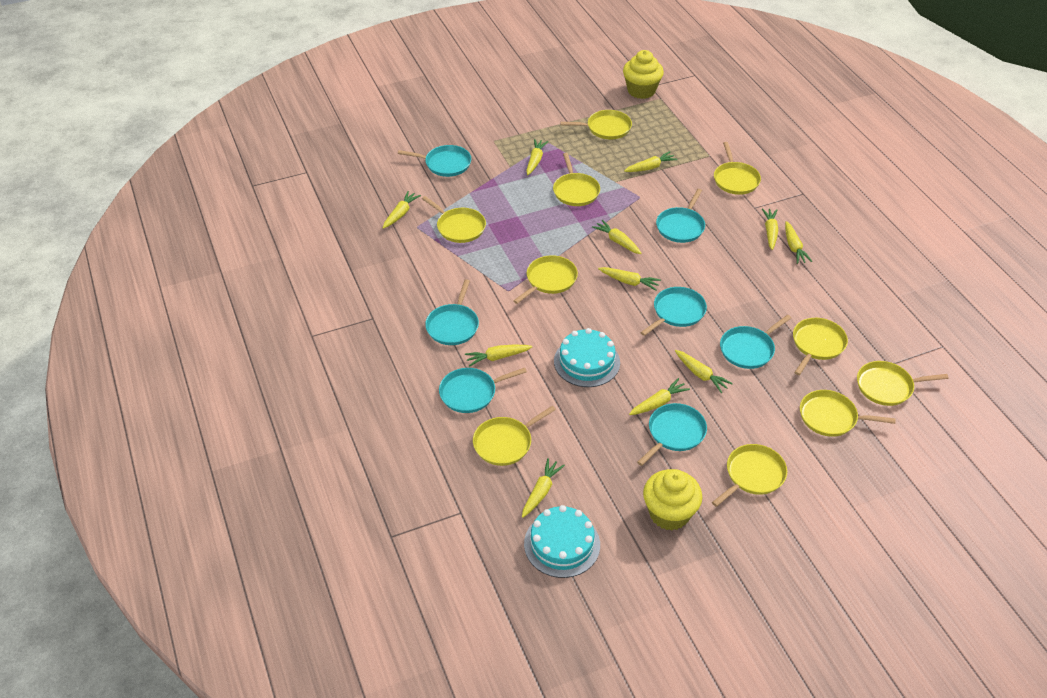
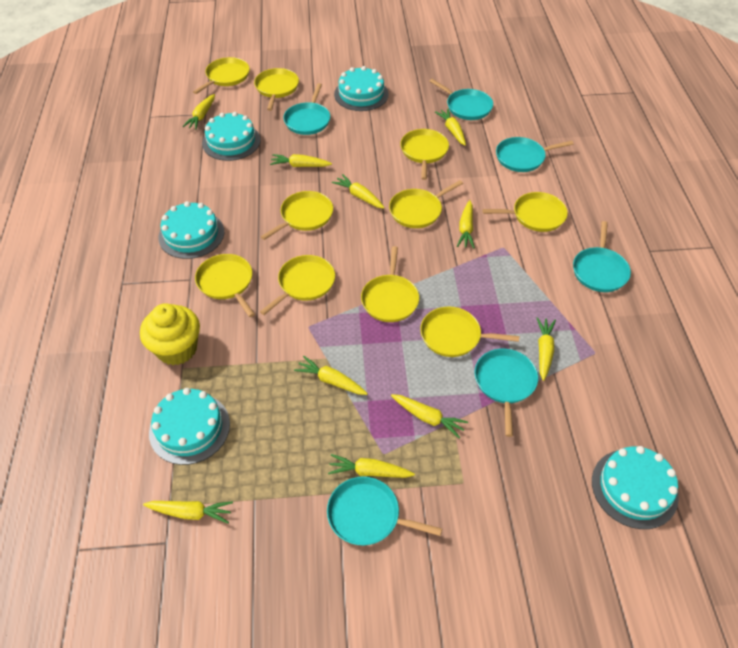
turquoise cake: [524,505,600,578] [554,328,620,387] = 2 -> [149,388,230,465] [158,201,224,259] [202,112,261,161] [334,66,389,111] [592,446,679,529] = 5
turquoise pan: [398,145,471,177] [425,280,479,345] [439,368,527,413] [637,403,707,466] [640,287,707,336] [656,189,705,243] [720,315,791,369] = 7 -> [284,83,330,135] [327,477,442,545] [429,79,493,120] [474,349,538,437] [496,137,574,172] [573,221,631,292] = 6
yellow carrot: [383,191,421,229] [465,345,532,367] [522,458,565,518] [526,139,548,175] [592,220,642,254] [598,267,661,291] [624,151,678,172] [629,378,690,415] [675,350,733,393] [762,208,778,250] [785,221,813,264] = 11 -> [143,501,233,524] [182,94,215,130] [270,154,332,167] [294,356,368,395] [328,454,415,478] [332,174,385,209] [391,394,468,439] [435,108,466,146] [457,200,475,249] [537,317,556,381] = 10
yellow cupcake: [623,50,664,99] [643,469,703,530] = 2 -> [140,303,200,365] = 1

